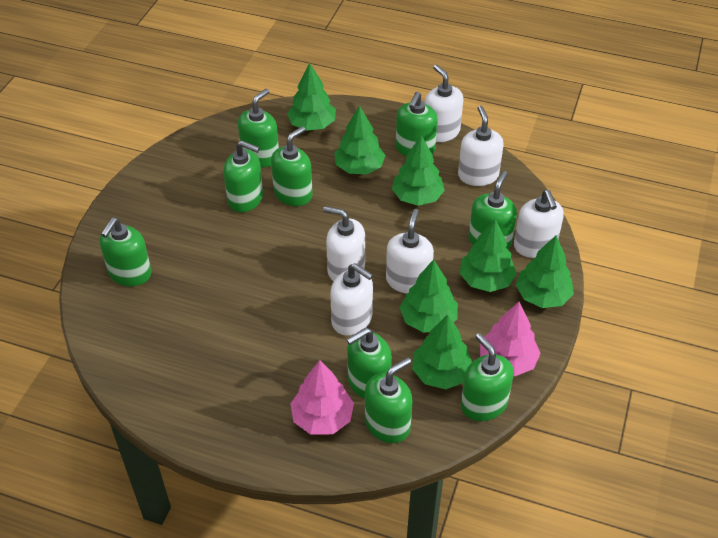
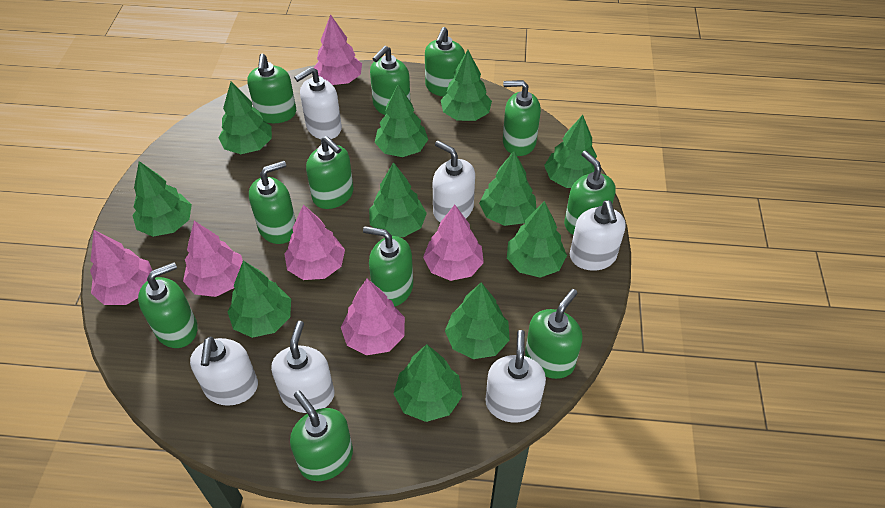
green soap dispenser: [99,218,152,286] [223,141,263,212] [238,89,279,167] [271,126,313,206] [346,328,392,399] [365,357,413,443] [396,92,438,157] [461,333,514,421] [469,171,517,249] = 9 -> [138,262,198,348] [247,54,296,123] [249,161,296,244] [290,391,353,481] [306,136,354,209] [363,226,413,307] [370,46,410,115] [425,27,465,97] [503,80,541,156] [525,289,583,379] [564,151,616,235] = 11
green tree: [287,63,336,131] [334,105,385,174] [392,135,445,206] [399,259,458,333] [412,314,472,389] [460,219,517,292] [516,236,574,308] = 7 -> [132,161,192,237] [218,81,272,154] [228,261,291,338] [369,162,427,237] [375,84,428,157] [393,344,462,422] [441,50,492,121] [445,282,510,359] [479,151,536,226] [507,201,567,278] [544,115,597,188] = 11
pink tree: [290,360,354,435] [480,302,541,376] = 2 -> [90,230,153,305] [183,221,243,297] [284,204,345,280] [314,14,362,85] [341,279,405,355] [423,205,484,281] = 6

